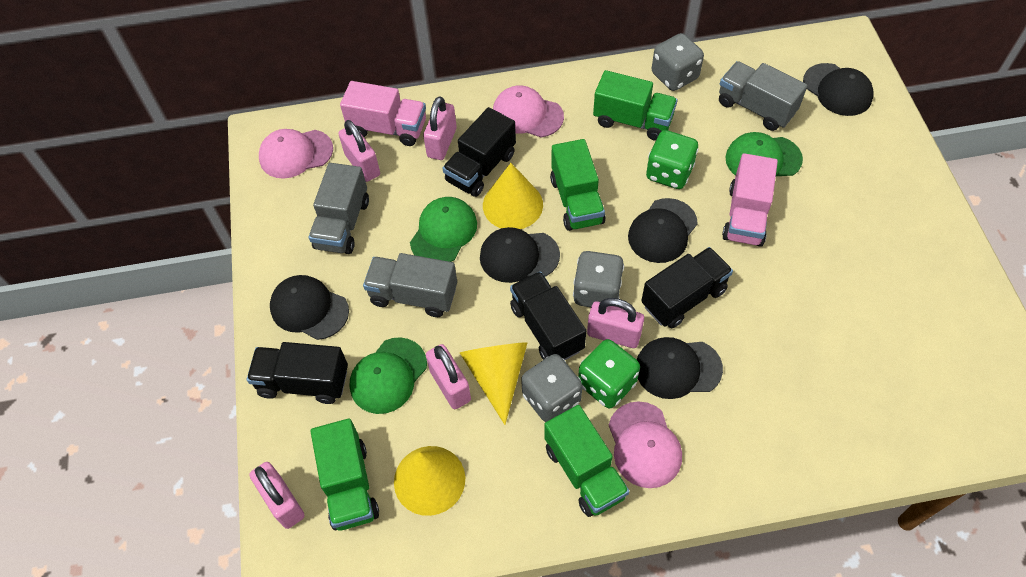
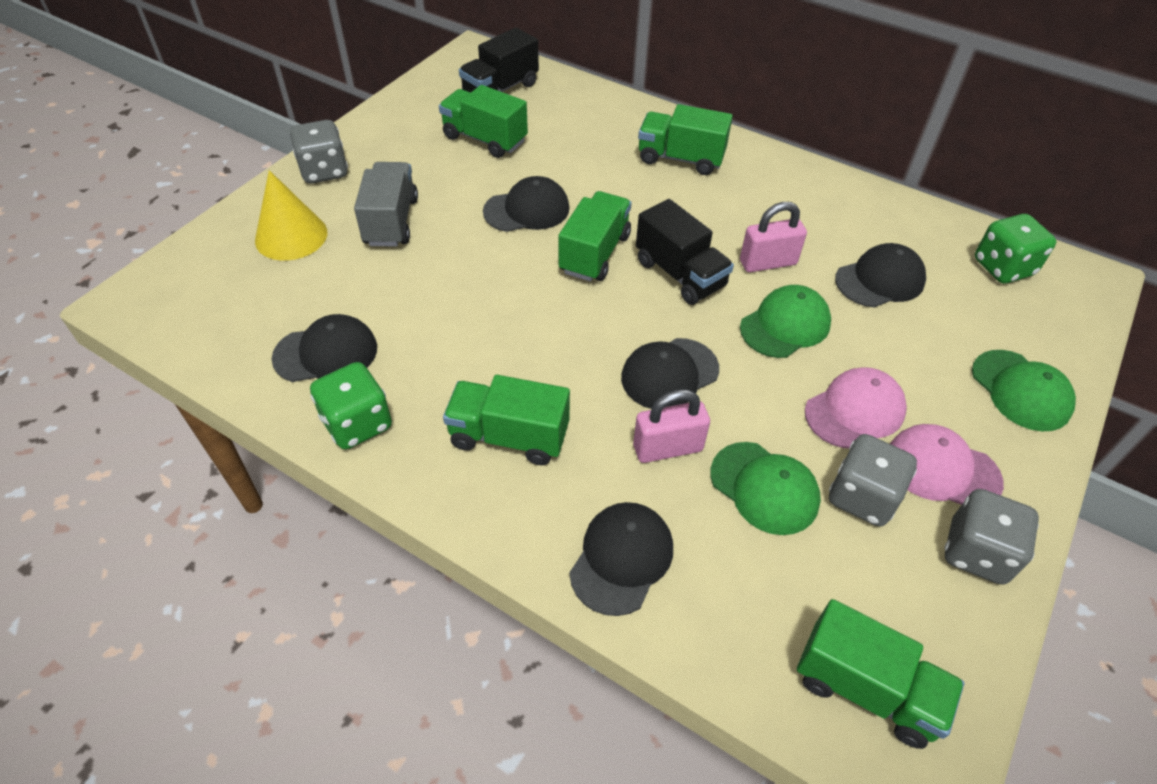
black truck: [247,342,348,404] [442,107,516,197] [510,271,586,360] [641,247,733,328] = 4 -> [459,27,539,93] [636,199,734,305] = 2
green truck: [310,419,379,531] [544,405,629,517] [550,139,606,231] [593,70,678,141] = 4 -> [439,85,528,158] [443,375,570,465] [559,191,631,282] [638,104,733,175] [797,599,964,749] = 5
grey truck: [309,163,369,254] [363,253,457,317] [719,61,807,131] = 3 -> [354,162,418,247] = 1
pink cap: [259,129,333,179] [493,85,564,137] [608,401,682,488] = 3 -> [805,367,907,448] [890,424,1004,505] = 2
pink padlock: [249,462,305,529] [338,120,380,182] [423,96,457,160] [426,344,471,409] [587,298,644,348] = 5 -> [633,389,710,463] [740,202,807,272] = 2
pink truck: [340,81,426,146] [722,153,778,247] = 2 -> none = 0
yellow cone: [394,446,465,516] [460,342,527,425] [483,163,543,229] = 3 -> [255,170,327,261] = 1

